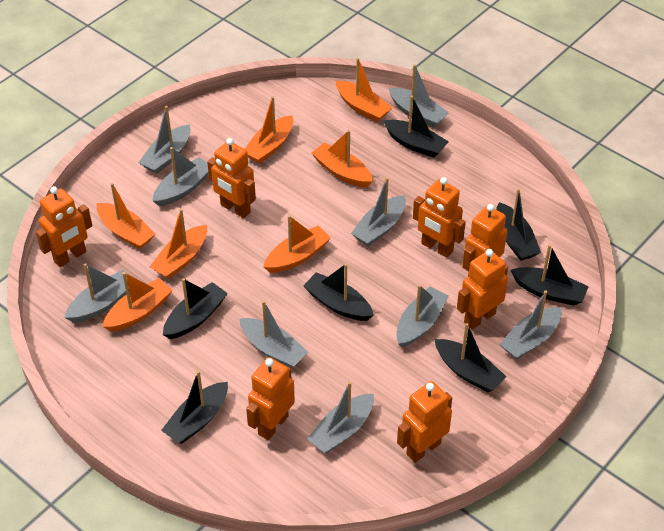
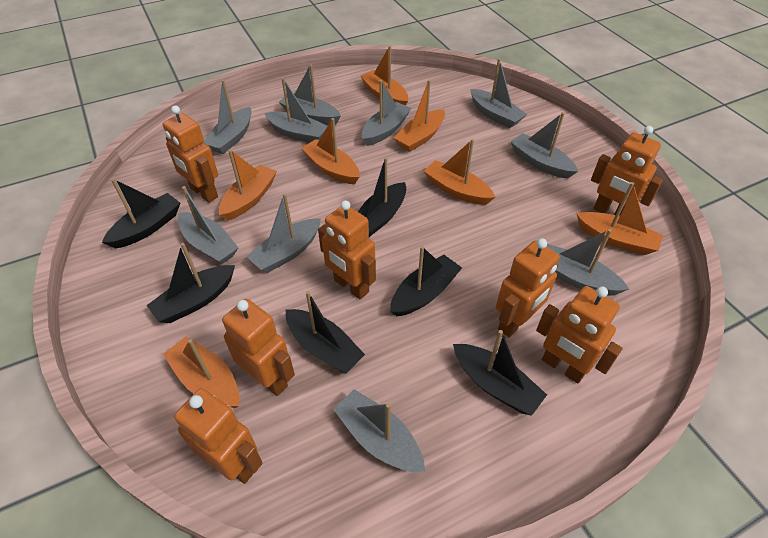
black boat: [161,371,228,444] [163,278,228,339] [303,263,374,321] [383,95,449,158] [434,323,507,392] [496,188,541,261] [511,244,589,306] = 7 -> [102,178,180,248] [146,243,235,323] [286,291,365,374] [358,157,406,237] [390,246,462,316] [453,330,547,416] = 6
grey boat: [64,263,129,323] [138,106,191,174] [153,147,209,206] [239,301,308,368] [307,382,374,453] [351,177,406,246] [389,64,449,128] [396,285,449,347] [500,290,562,359] = 9 -> [178,186,238,265] [204,80,252,154] [246,193,321,273] [264,78,327,143] [279,64,341,125] [333,389,425,472] [362,80,411,146] [470,58,527,128] [511,112,578,179] [547,229,629,296] = 10

